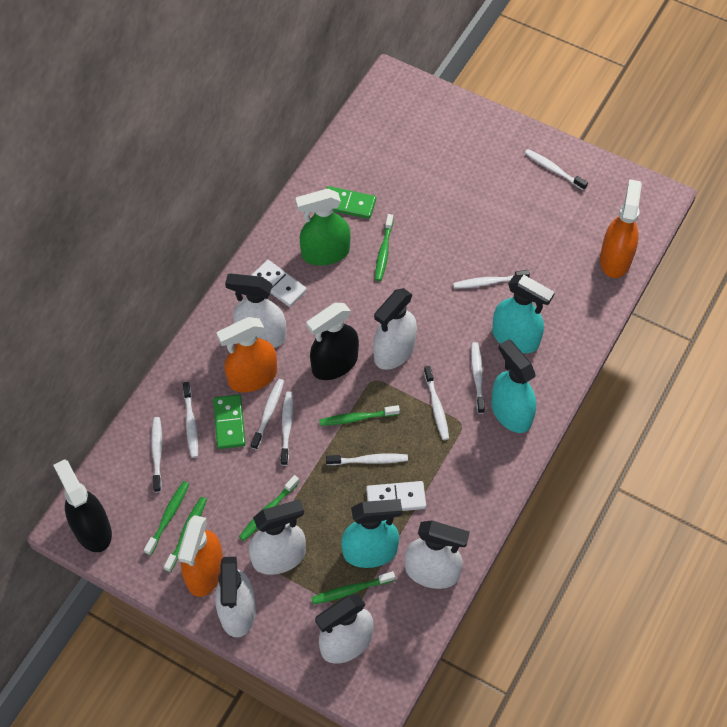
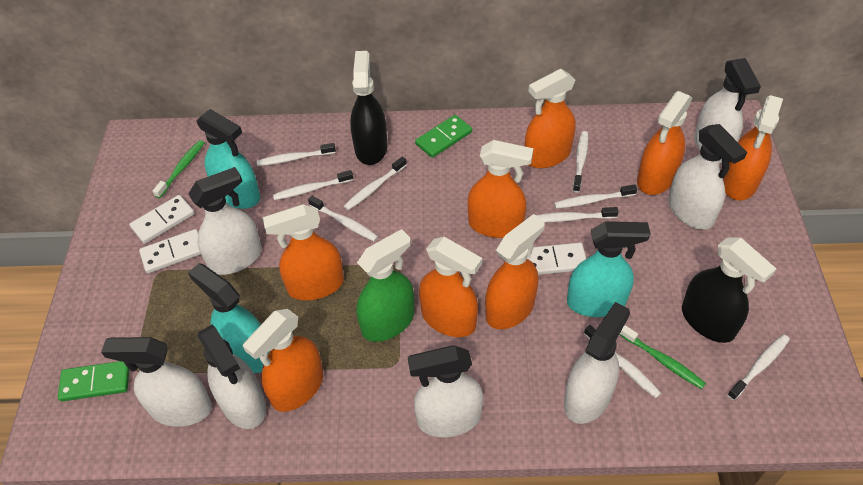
green toothbrush: [144,481,189,555] [164,497,207,572] [239,475,299,541] [311,571,395,605] [319,405,400,426] [375,214,393,281] = 6 -> [153,140,205,198] [619,325,706,389] = 2
orange spray bottle: [178,515,223,597] [217,317,277,392] [600,179,642,278] = 3 -> [243,309,323,412] [263,204,344,300] [419,237,482,337] [468,140,533,238] [485,214,545,329] [525,69,576,168] [637,91,692,195] [723,95,783,200] = 8
white domino: [251,260,307,307] [366,481,426,511] = 2 -> [129,195,194,244] [139,229,201,273] [527,243,586,275] = 3
white spray bottle: [215,557,256,638] [225,273,286,348] [249,499,306,575] [315,594,374,663] [373,288,417,370] [405,520,470,589] = 6 -> [101,337,212,427] [188,167,262,275] [198,324,266,429] [408,345,483,437] [564,302,630,424] [668,124,747,230] [694,58,761,163] = 7

